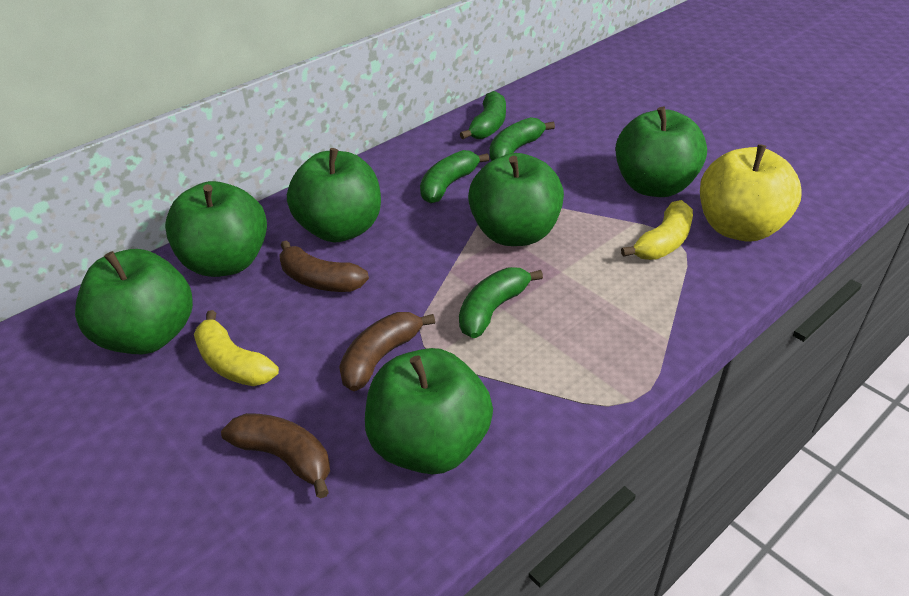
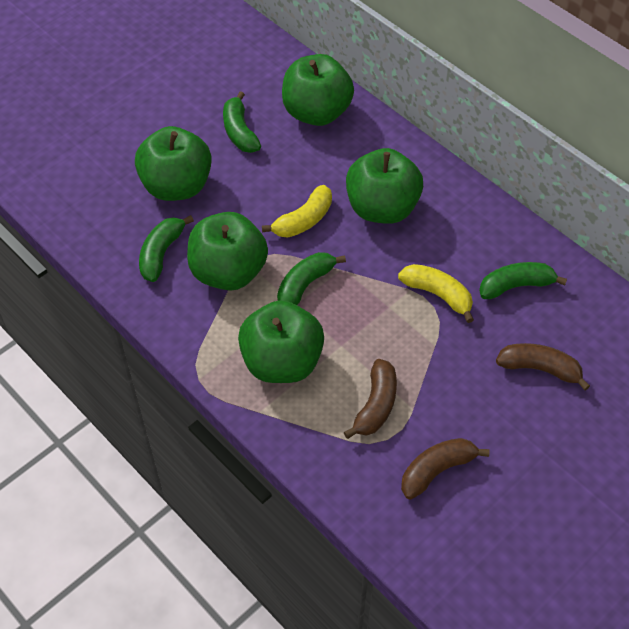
green apple: [75,249,193,354] [165,181,267,277] [287,148,381,242] [365,348,493,474] [468,153,564,246] [615,107,707,197] = 6 -> [135,126,212,201] [187,212,268,291] [238,300,324,383] [282,54,354,126] [346,148,423,224] = 5
yellow apple: [700,144,802,242] = 1 -> none = 0

